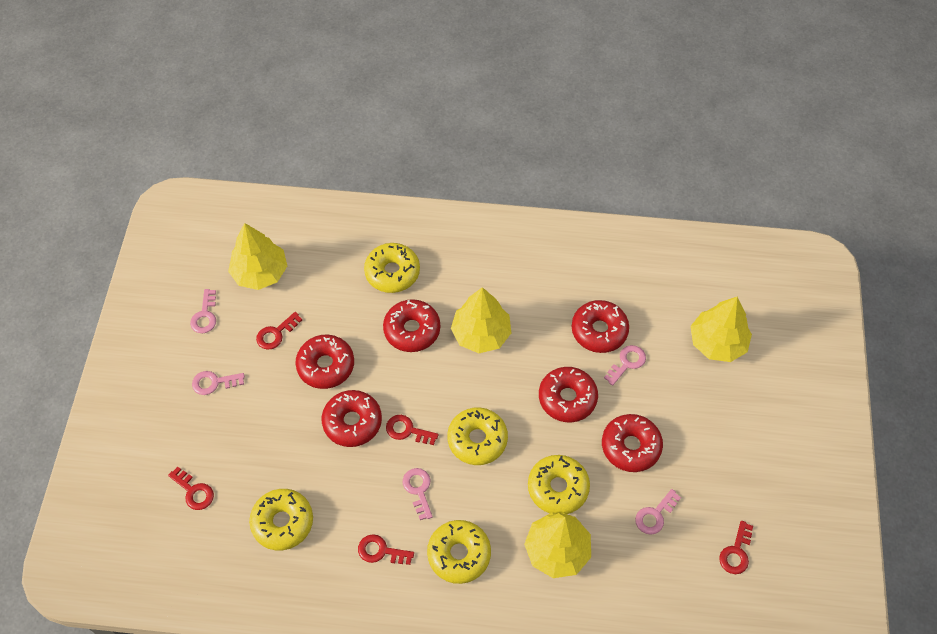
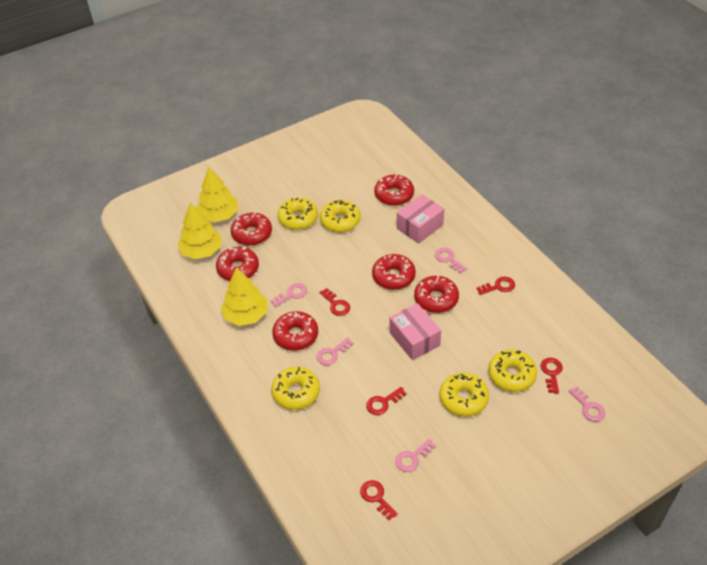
pink box: none = 0 -> [390,303,441,360] [397,194,444,244] = 2
yellow tree: [228,223,287,290] [451,287,511,353] [524,512,591,578] [691,297,752,362] = 4 -> [178,203,221,259] [196,167,238,222] [221,267,268,326] = 3

